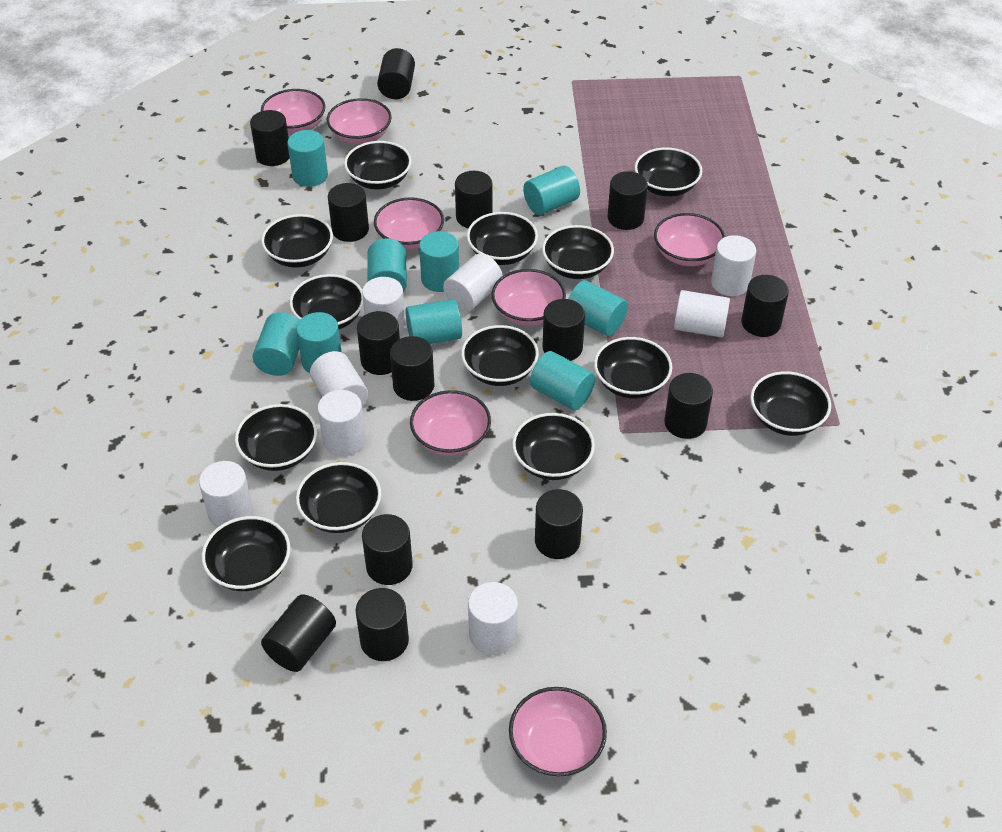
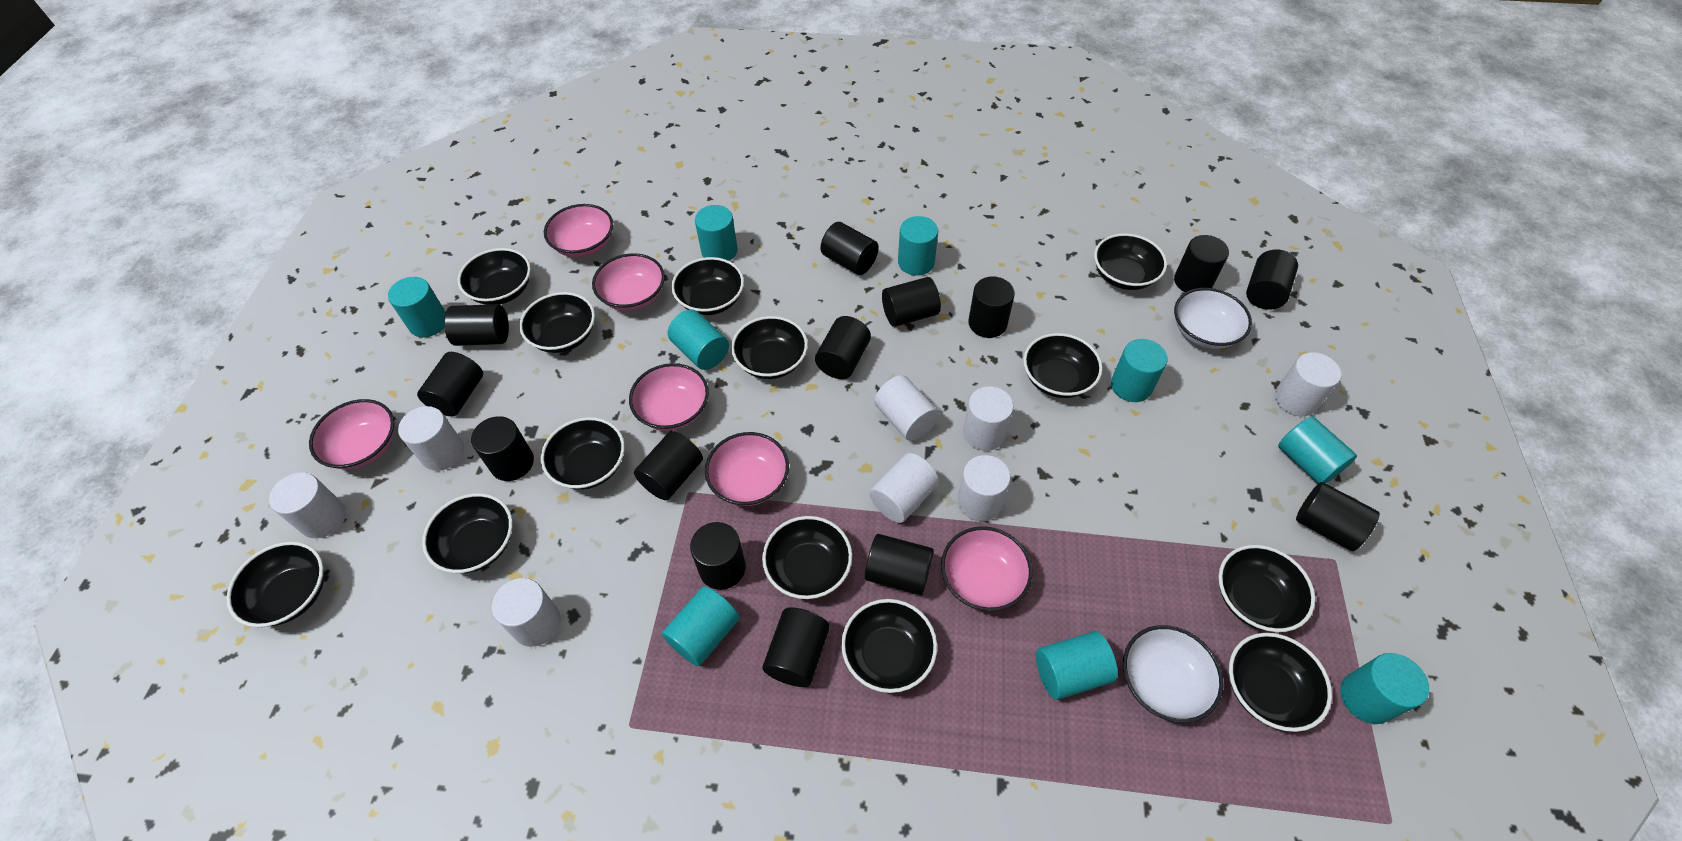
pink bowl: [261,89,325,134] [327,98,392,144] [374,197,444,250] [410,390,491,456] [491,269,566,326] [509,687,607,777] [654,213,725,266] = 7 -> [309,399,394,469] [544,204,613,258] [592,253,665,311] [629,363,709,431] [705,432,789,506] [941,526,1032,611] = 6
white bowl: none = 0 -> [1123,625,1224,723] [1174,288,1252,349] = 2

